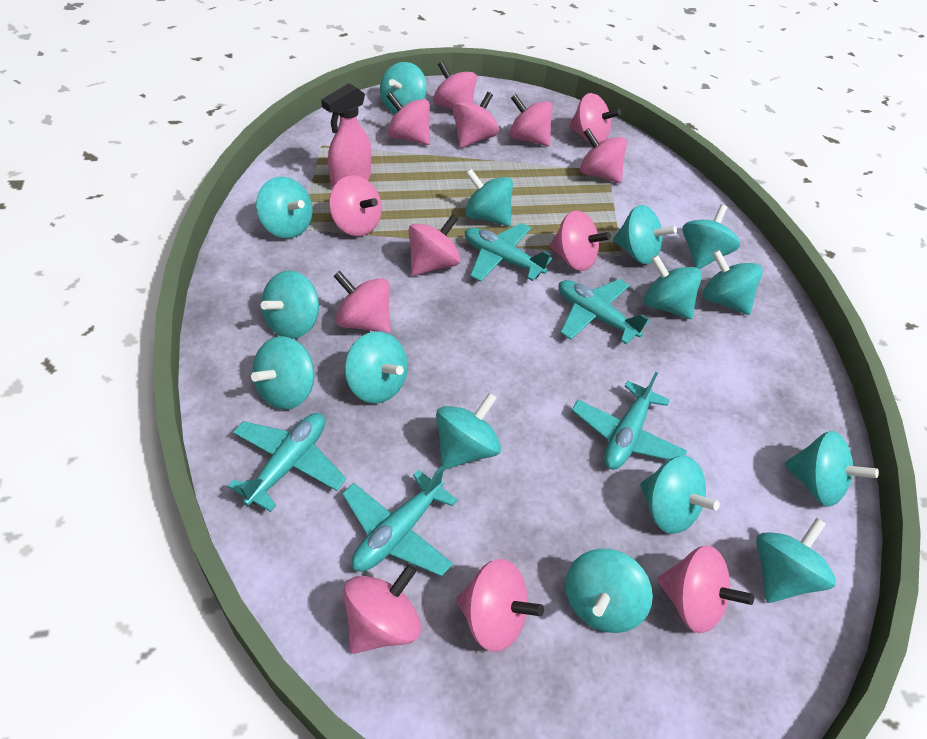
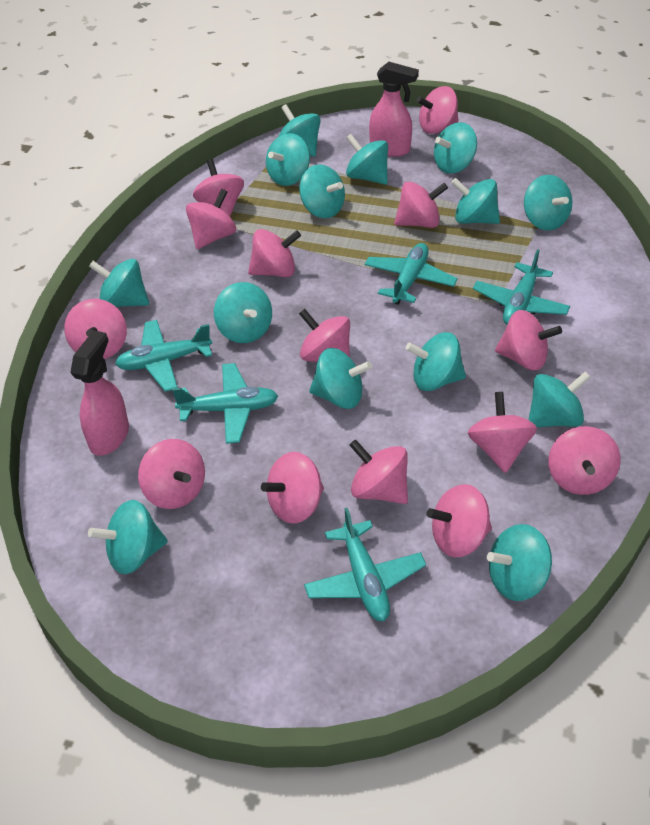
pink spinning top: [329,175,382,236] [334,271,391,334] [343,564,421,654] [386,92,430,145] [408,214,461,276] [433,61,477,109] [453,92,499,148] [456,559,544,652] [510,94,553,146] [549,211,611,271] [569,93,621,143] [580,128,627,183] [657,545,754,633] = 13 -> [64,299,127,359] [138,439,205,509] [186,189,236,249] [193,159,244,216] [248,229,301,277] [261,452,324,524] [299,309,350,362] [349,440,408,504] [394,181,448,228] [417,86,458,134] [426,484,492,557] [468,392,537,473] [495,310,562,370] [548,426,620,495] = 14
pink spray bottle: [321,83,371,187] = 1 -> [70,330,129,456] [369,62,419,157] = 2
turquoise spinning top: [251,336,315,409] [256,177,312,239] [261,271,319,339] [345,331,408,403] [380,62,427,114] [436,393,501,470] [465,169,513,226] [565,549,653,633] [613,205,677,264] [640,456,720,534] [644,255,702,319] [683,204,740,269] [703,250,763,315] [756,518,836,603] [784,431,879,506] = 15 -> [88,500,168,574] [89,259,149,307] [214,282,272,343] [266,133,310,186] [278,104,321,157] [299,164,345,218] [309,348,372,409] [346,134,388,185] [406,332,466,391] [434,122,477,174] [451,178,500,224] [487,524,552,601] [524,175,572,231] [528,371,591,427] = 14

